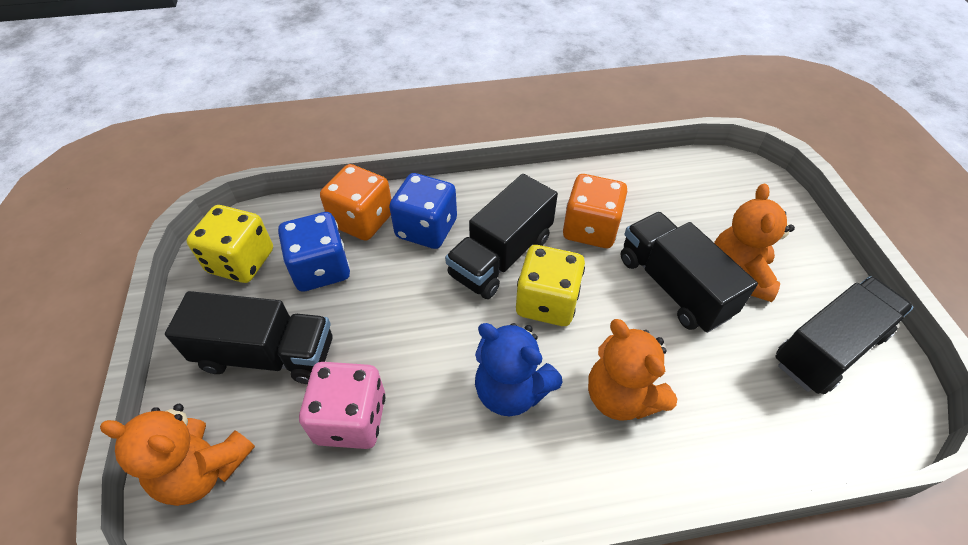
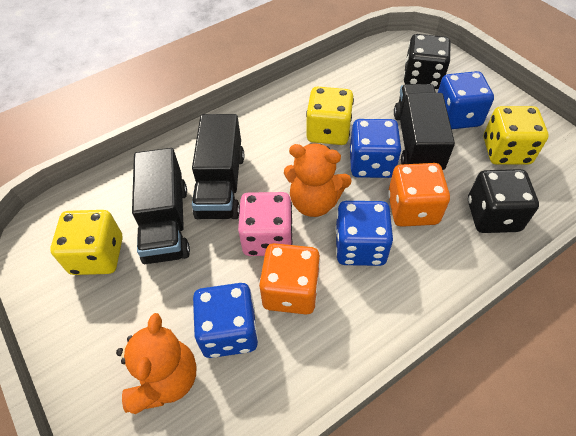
black dice: none = 0 -> [404,34,451,89] [468,169,539,233] = 2
black truck: [165,291,332,384] [445,174,558,299] [621,212,758,333] [775,276,914,394] = 4 -> [132,148,190,264] [192,114,244,219] [394,84,455,170] = 3
blue dice: [278,212,350,292] [389,173,457,249] = 2 -> [193,283,258,358] [335,201,393,266] [350,119,401,178] [438,71,494,129] = 4
blue teddy bear: [475,323,563,416] = 1 -> none = 0
orange teddy bear: [100,404,255,506] [588,319,677,421] [714,184,795,302] = 3 -> [116,313,197,414] [284,143,351,217] = 2
yellow dice: [186,205,273,283] [516,245,585,326] = 2 -> [50,210,123,275] [306,87,354,145] [484,106,548,165] = 3

